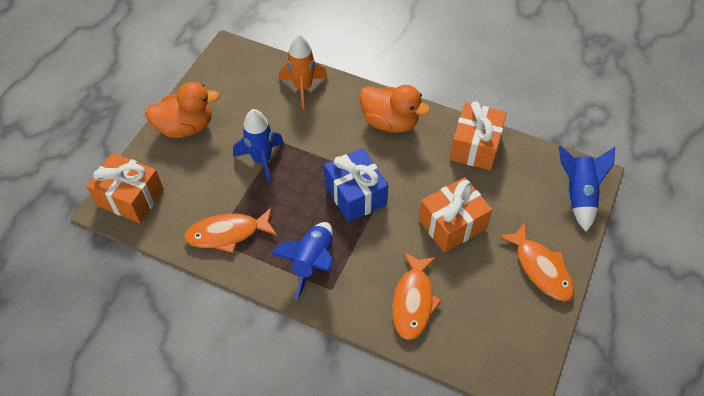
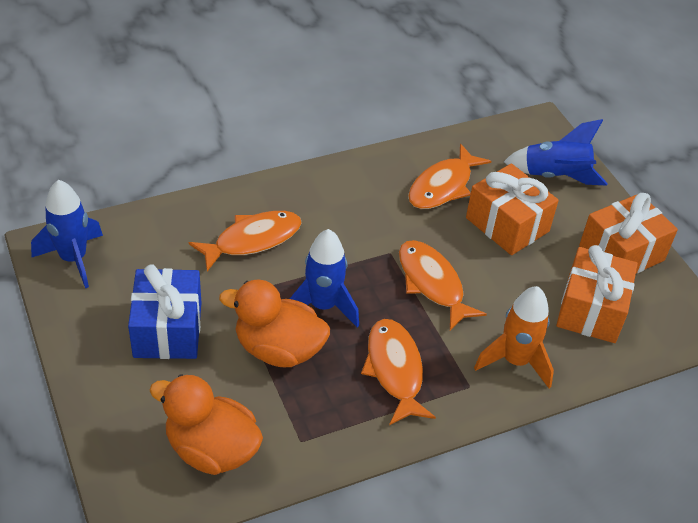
orange fish: [184,207,277,253] [392,252,442,340] [498,223,574,301] = 3 -> [189,211,302,271] [361,319,436,425] [399,240,487,330] [408,144,491,209] = 4

